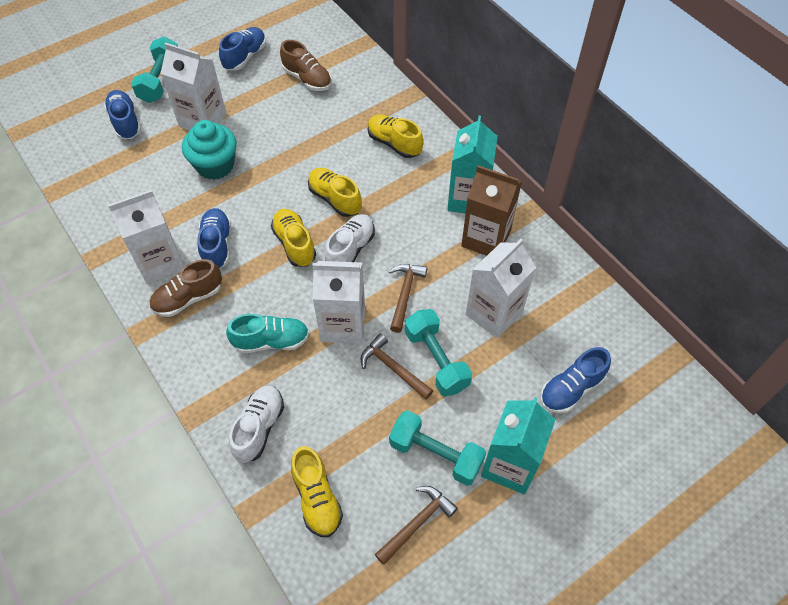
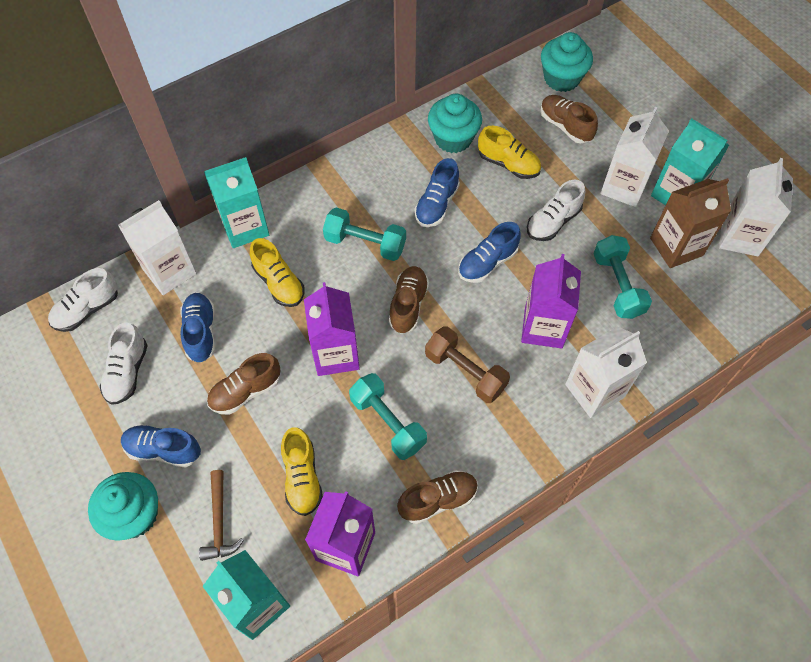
brown dumbbell: none = 0 -> [425,326,510,403] = 1
brown hammer: [361,333,434,399] [375,486,458,565] [389,264,427,333] = 3 -> [199,470,244,561] = 1
brown shoe: [149,259,222,317] [280,40,332,91] = 2 -> [207,353,281,415] [389,266,429,333] [397,470,478,524] [540,95,598,143] = 4
purple carton: none = 0 -> [304,282,360,376] [305,491,375,576] [521,254,581,348] = 3
turquoise carton: [447,116,498,214] [481,397,556,494] = 2 -> [202,550,290,640] [204,157,269,248] [651,118,729,205] = 3
turquoise cupcake: [182,120,237,180] = 1 -> [88,472,158,541] [428,94,482,153] [541,32,593,92] = 3
turquoise shoe: [226,313,309,353] = 1 -> none = 0
white shoe: [229,386,284,463] [325,214,375,262] = 2 -> [48,268,118,332] [100,322,148,405] [527,179,585,241] = 3
yellow shoe: [271,209,316,267] [291,446,343,537] [308,168,362,217] [368,114,423,158] = 4 -> [250,238,305,307] [281,427,323,516] [478,126,541,179] = 3

